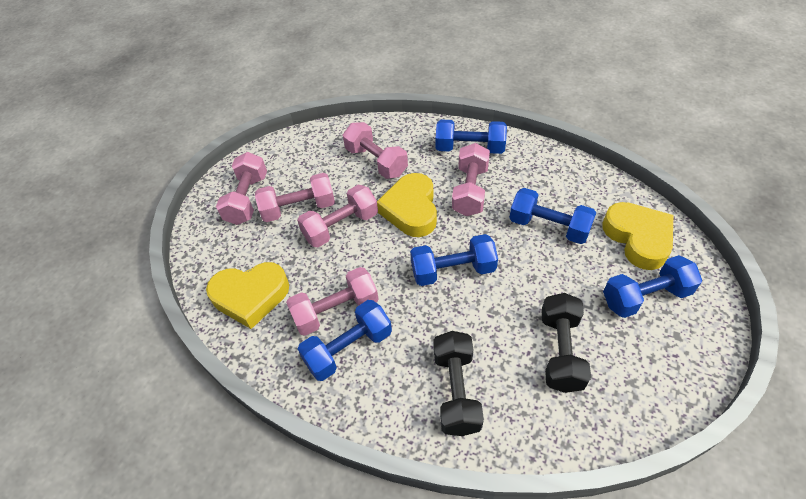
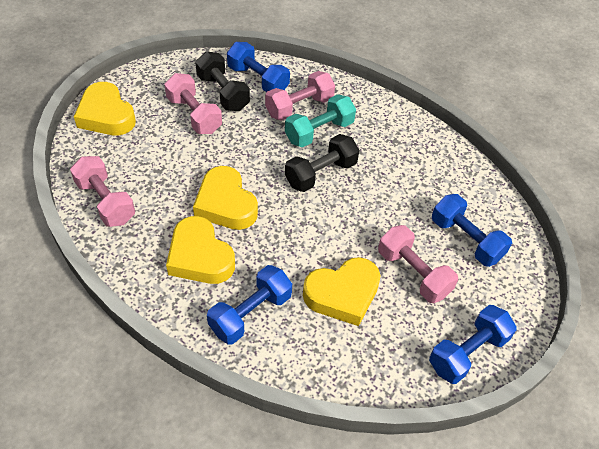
blue dumbbell: [298,300,392,381] [410,234,498,286] [436,119,507,154] [509,188,596,244] [603,255,702,318] = 5 -> [207,265,292,344] [227,42,290,92] [429,305,517,384] [432,194,512,267] = 4
pink dumbbell: [216,152,267,225] [255,173,335,222] [286,267,379,336] [297,185,378,247] [343,122,408,179] [452,143,490,216] = 6 -> [70,156,135,227] [164,73,222,134] [265,71,335,121] [378,225,458,303] = 4
turquoise dumbbell: none = 0 -> [285,94,356,147] = 1
yellow heart: [206,262,289,329] [377,173,437,237] [602,202,673,270] = 3 -> [74,82,136,135] [166,216,235,284] [193,166,258,230] [303,257,381,326] = 4

